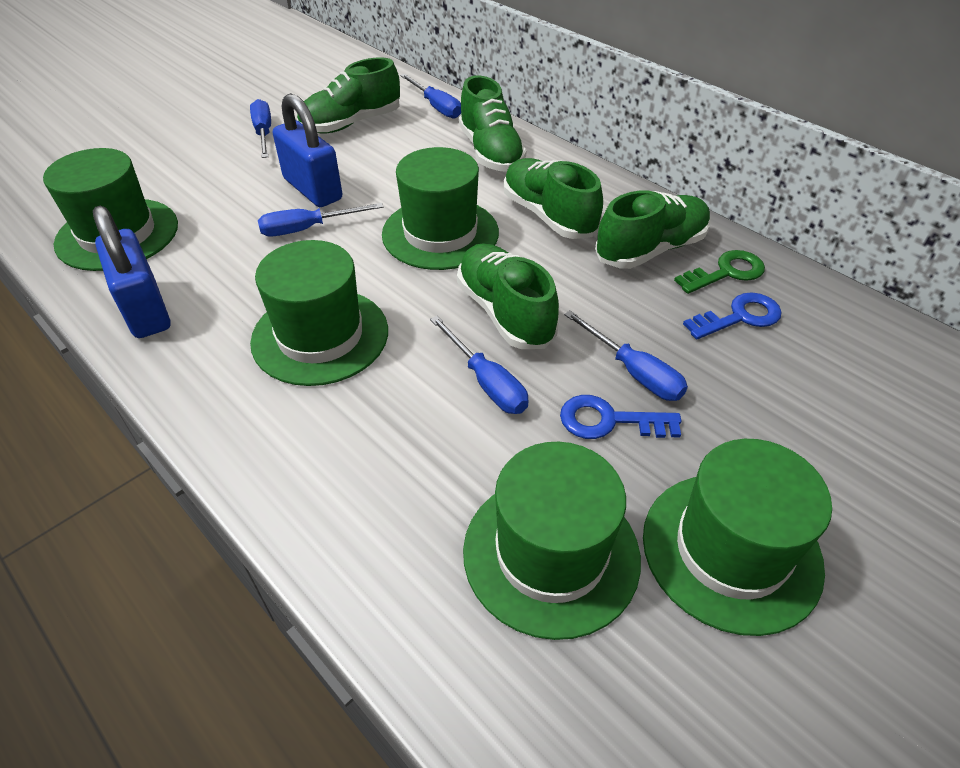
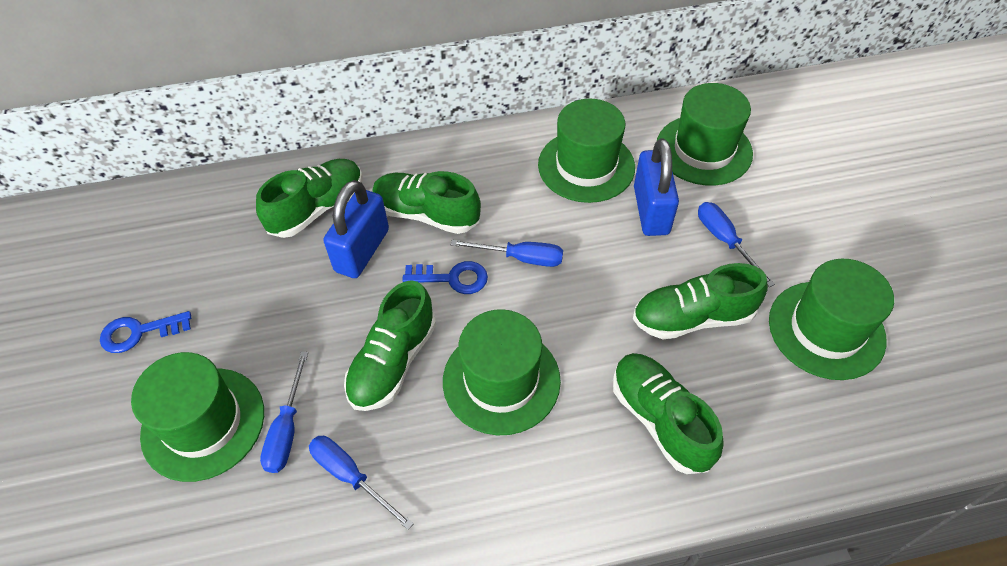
blue screwdriver: [250,99,271,158] [258,203,383,237] [400,74,461,119] [430,316,529,414] [564,310,688,401] = 5 -> [260,351,308,473] [309,436,414,530] [451,240,563,267] [698,202,775,287] = 4
green key: [674,250,765,294] = 1 -> none = 0

